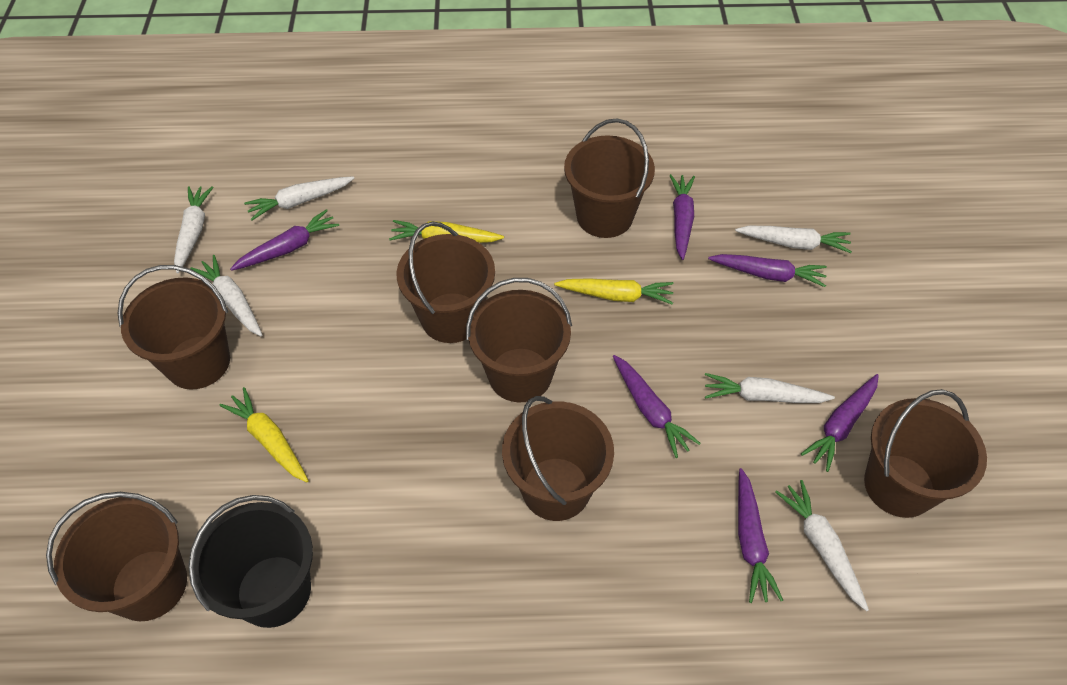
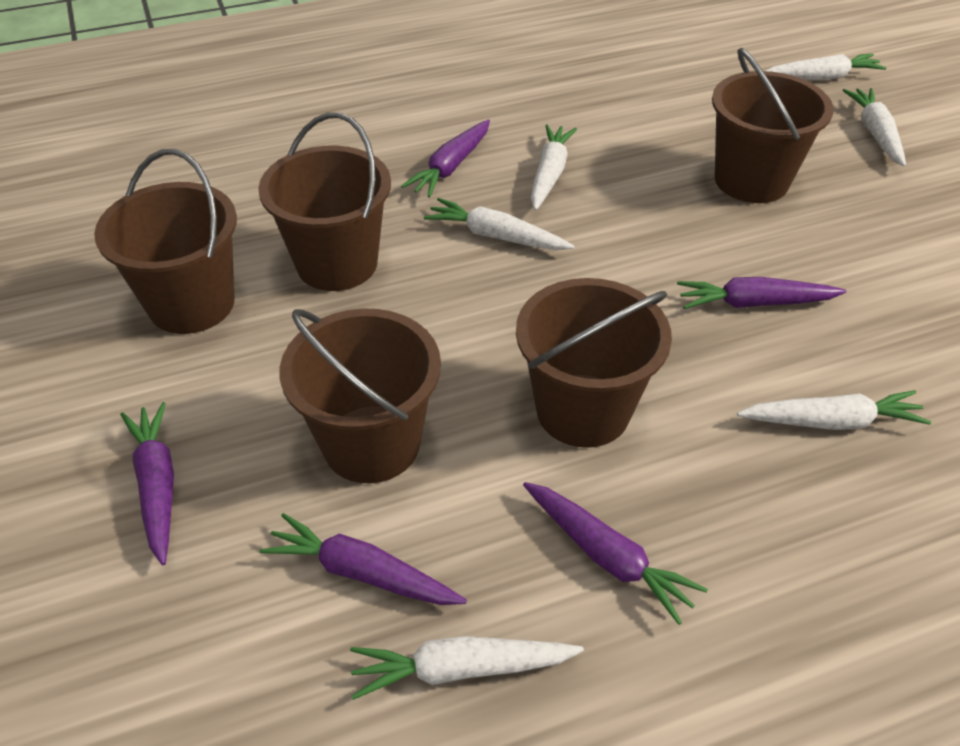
black bucket: [188,495,313,628] = 1 -> none = 0
brown bucket: [46,492,187,621] [117,265,230,389] [397,221,495,343] [466,278,572,402] [502,396,614,521] [564,118,655,238] [864,389,987,518] = 7 -> [94,149,237,334] [258,112,391,291] [280,308,441,483] [516,278,672,448] [712,48,834,203] = 5
purple carrot: [230,209,339,271] [613,355,701,458] [669,174,695,260] [708,254,827,287] [738,468,783,603] [801,374,879,472] = 6 -> [120,402,174,565] [259,513,467,605] [401,119,490,198] [523,482,708,625] [677,277,847,309] = 5
yellow carrot: [219,387,309,482] [389,220,504,243] [554,278,673,305] = 3 -> none = 0

